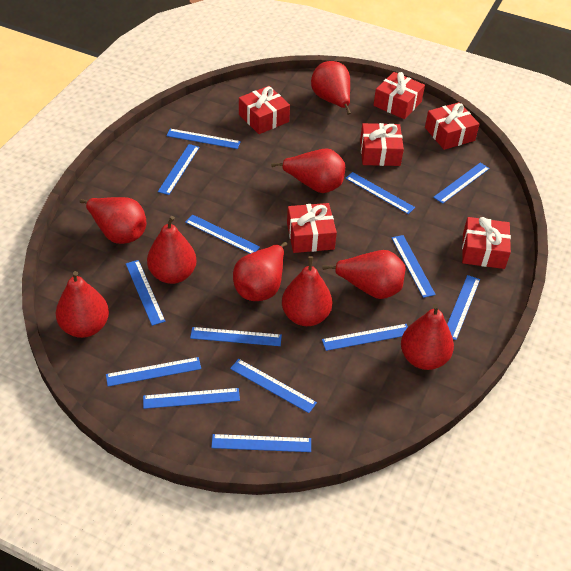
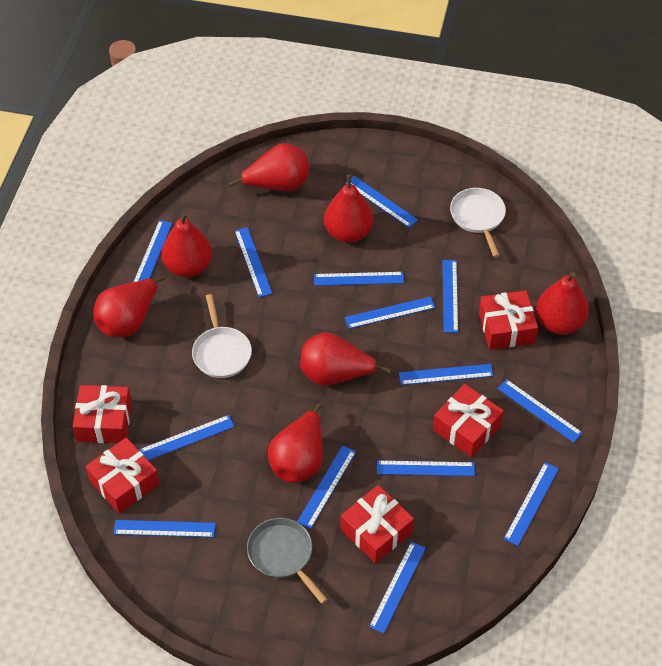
grey pan: none = 0 -> [247,518,328,604] = 1
red gift: [239,86,290,134] [287,203,337,253] [360,123,404,166] [373,72,425,119] [425,102,479,150] [462,217,511,269] = 6 -> [73,385,132,443] [86,437,160,514] [340,485,414,563] [433,384,504,457] [479,290,538,350] = 5
red pear: [56,271,109,338] [79,197,146,244] [147,216,197,284] [233,242,287,301] [271,148,345,193] [282,256,332,326] [311,61,351,115] [322,250,406,299] [401,304,454,370] = 9 -> [93,275,165,337] [161,212,212,278] [229,143,310,191] [268,403,323,483] [300,332,391,386] [324,174,374,243] [536,272,589,335] = 7
white pan: none = 0 -> [192,294,252,378] [450,188,506,257] = 2

